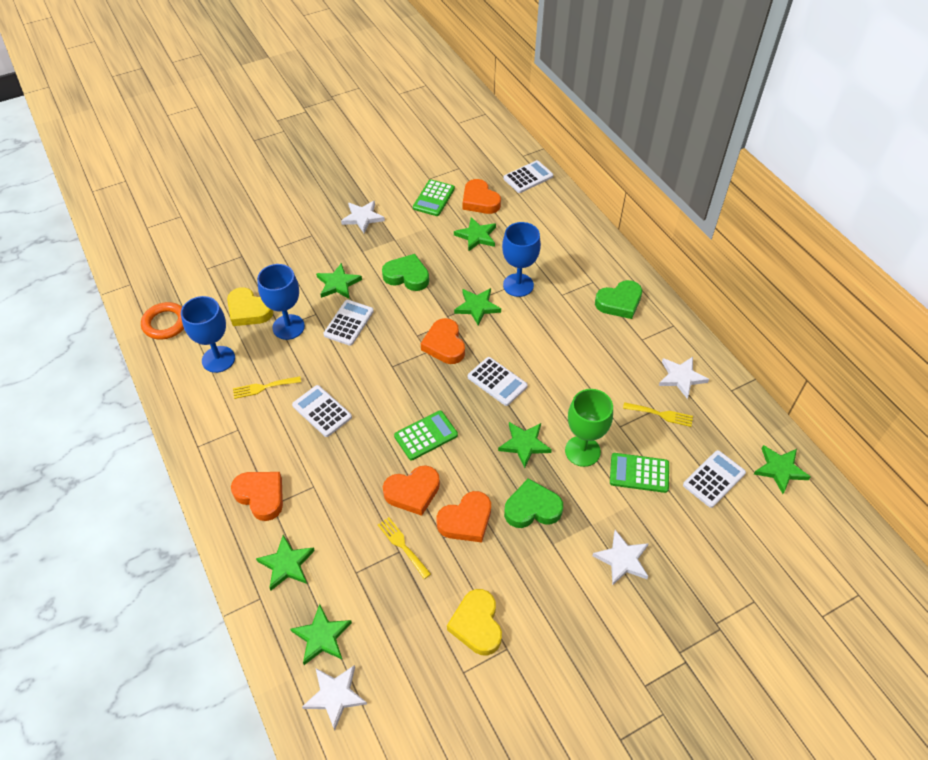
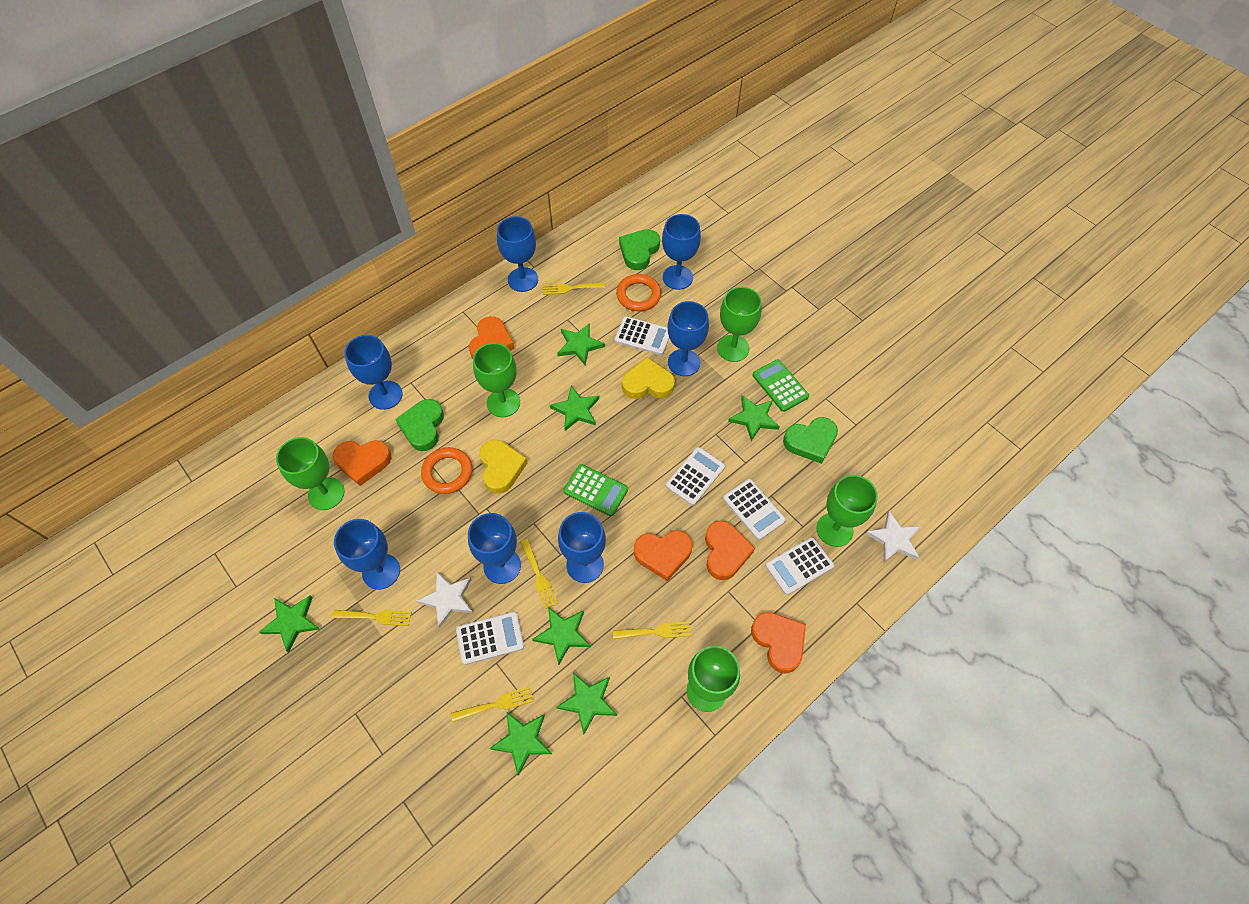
blue goblet: [181,296,235,373] [257,264,305,340] [502,222,541,297] = 3 -> [334,519,400,590] [344,335,403,410] [468,513,521,584] [497,216,538,292] [558,512,606,583] [662,214,701,290] [667,301,709,376] = 7
green calculator: [394,410,458,460] [413,180,455,216] [610,453,669,493] = 3 -> [563,464,628,516] [752,359,809,412] = 2
green goblet: [565,389,613,467] = 1 -> [276,437,345,510] [473,343,520,417] [687,646,740,712] [717,287,762,362] [816,475,878,547] = 5
orange ring: [141,302,184,340] = 1 -> [421,447,472,494] [616,274,661,311] = 2
white star: [302,665,367,730] [341,201,385,233] [592,530,649,586] [659,357,709,399] = 4 -> [417,572,473,628] [866,511,921,562] = 2
yellow fork: [233,376,301,399] [378,517,431,579] [623,402,693,427] = 3 -> [332,610,412,626] [451,686,533,722] [520,539,558,609] [543,283,605,295] [613,621,692,639] = 5

